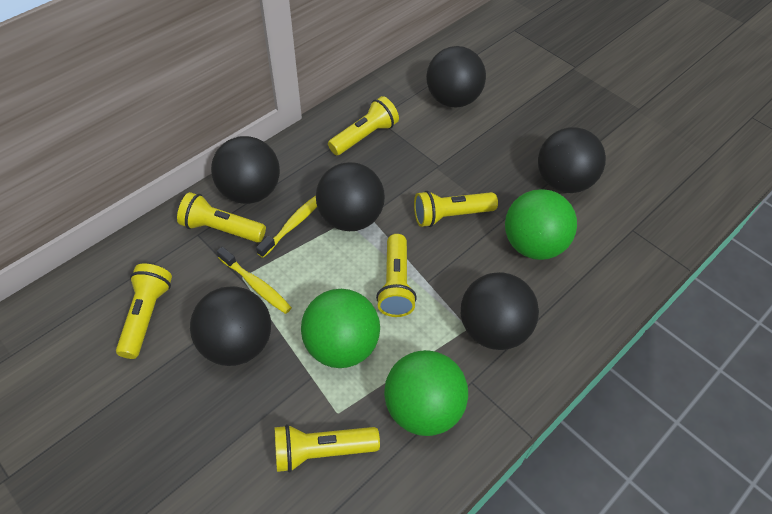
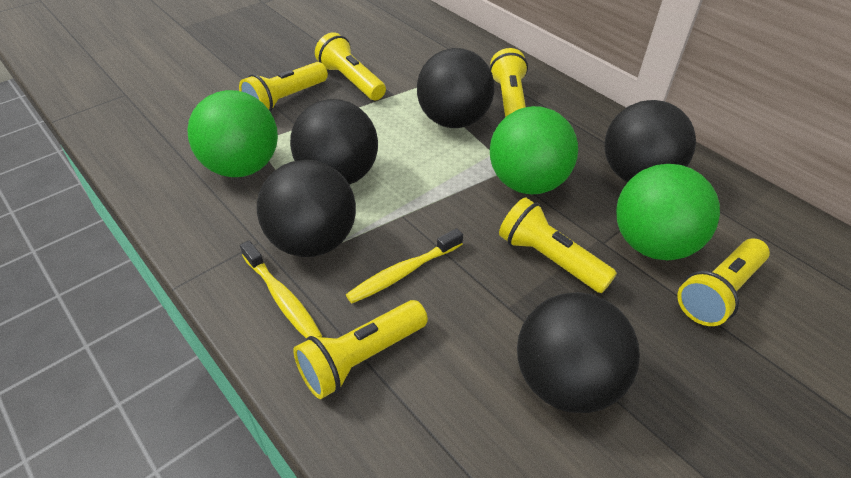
black ball: [190,286,271,366] [211,136,280,204] [316,162,385,231] [426,46,486,108] [461,272,539,350] [538,127,606,193] = 6 -> [257,160,356,257] [290,99,378,185] [417,48,494,128] [517,292,640,413] [604,100,696,182] = 5

